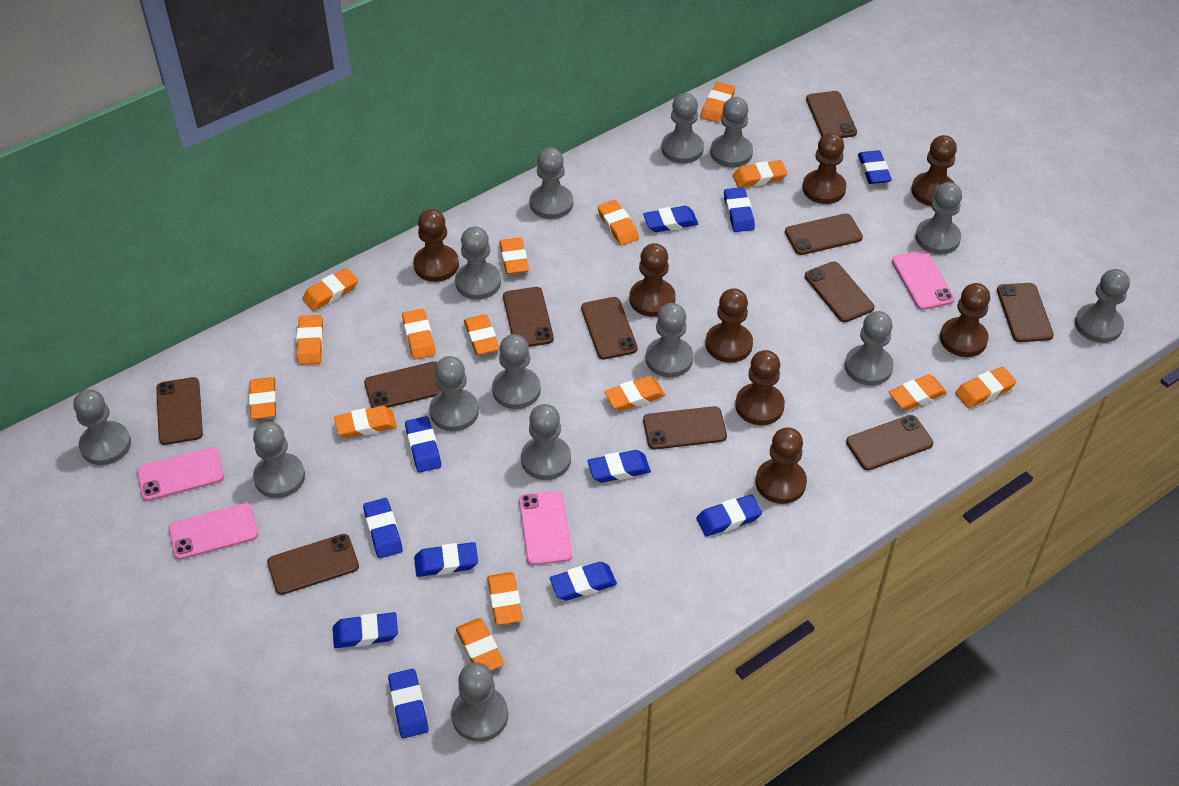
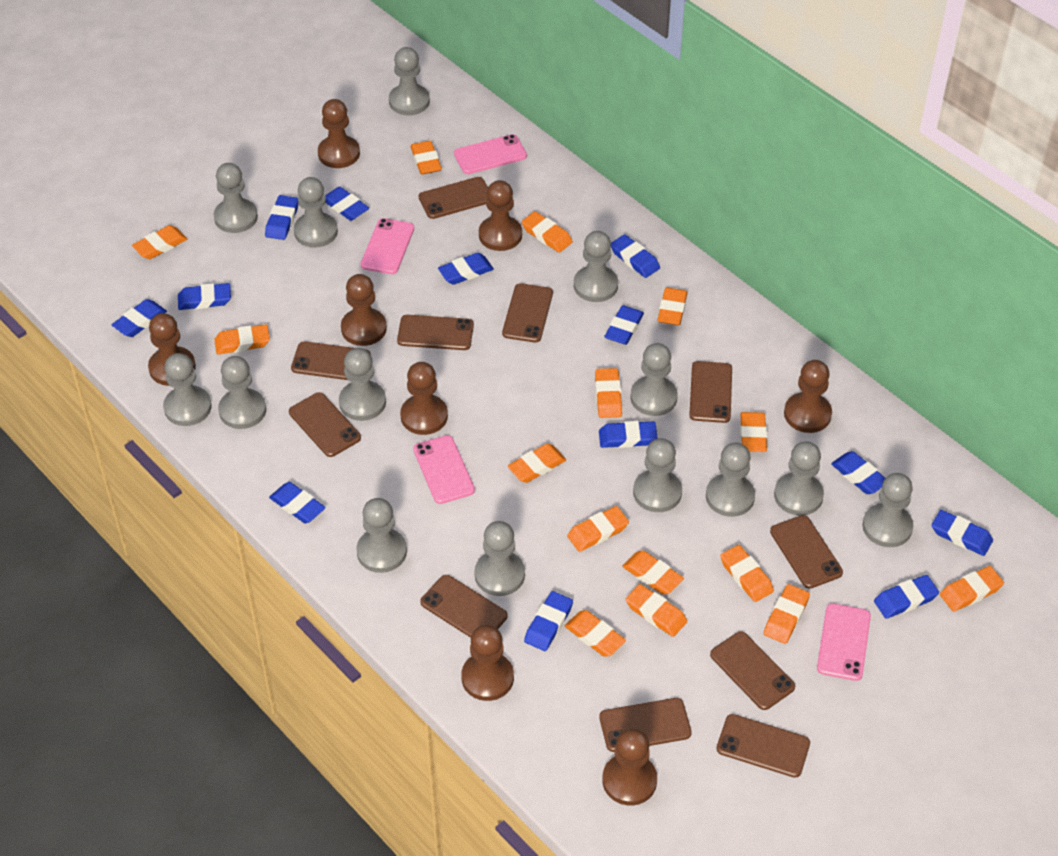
blue eraser: [333,612,398,648] [363,498,403,558] [388,669,428,738] [405,416,441,473] [414,542,478,577] [550,562,617,601] [588,450,651,483] [643,206,698,232] [696,495,762,537] [724,187,755,232] [858,150,892,184] = 11 -> [112,299,167,337] [178,283,231,310] [265,195,298,240] [269,482,326,523] [325,187,369,221] [438,253,494,285] [524,591,573,651] [599,421,658,448] [604,305,644,345] [611,234,660,278] [831,451,885,494] [874,575,939,619] [932,510,993,556] = 13

